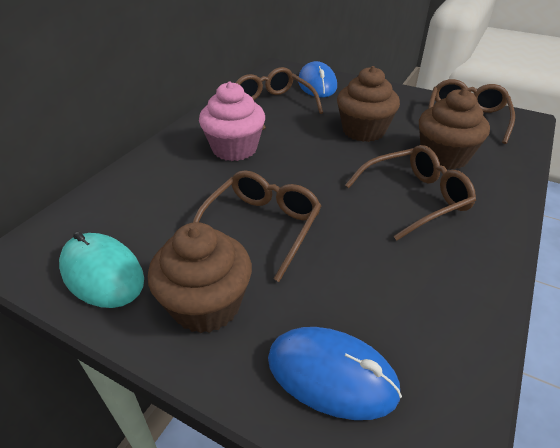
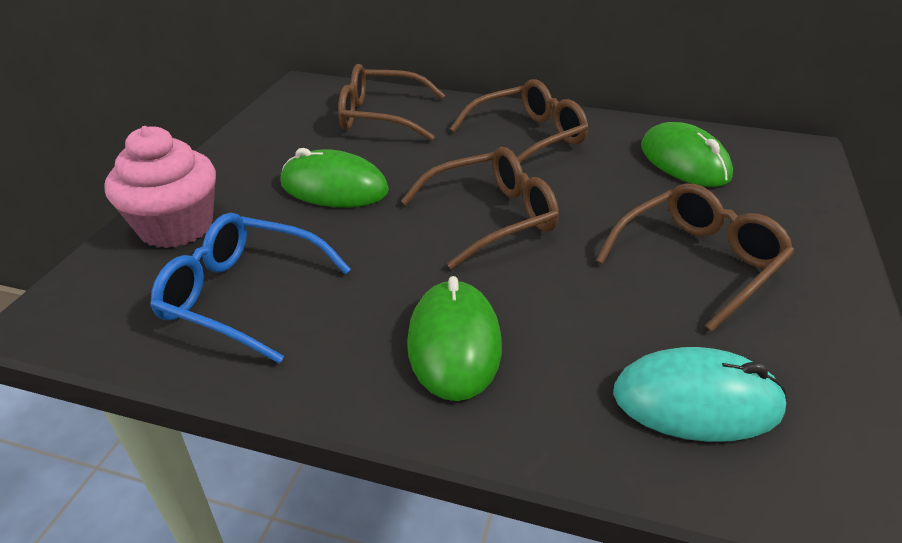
blue glasses: none = 0 -> [150,213,351,364] = 1
blue mouse: [268,327,402,420] [298,61,337,98] = 2 -> none = 0
brown cupcake: [148,222,252,333] [337,66,400,142] [419,88,490,170] = 3 -> none = 0
green mouse: none = 0 -> [280,148,389,208] [407,276,502,401] [641,122,733,187] = 3

